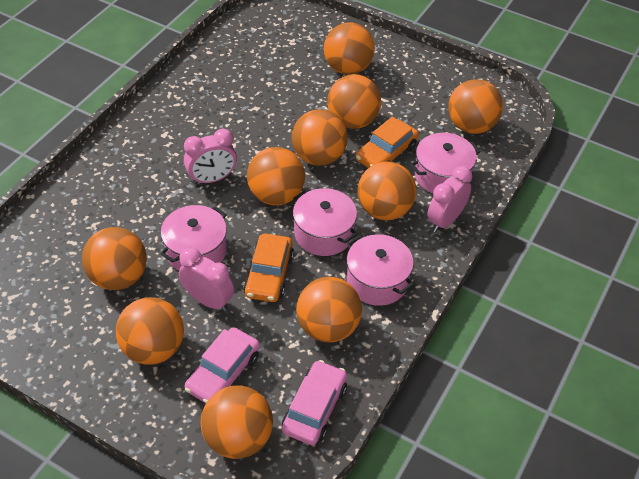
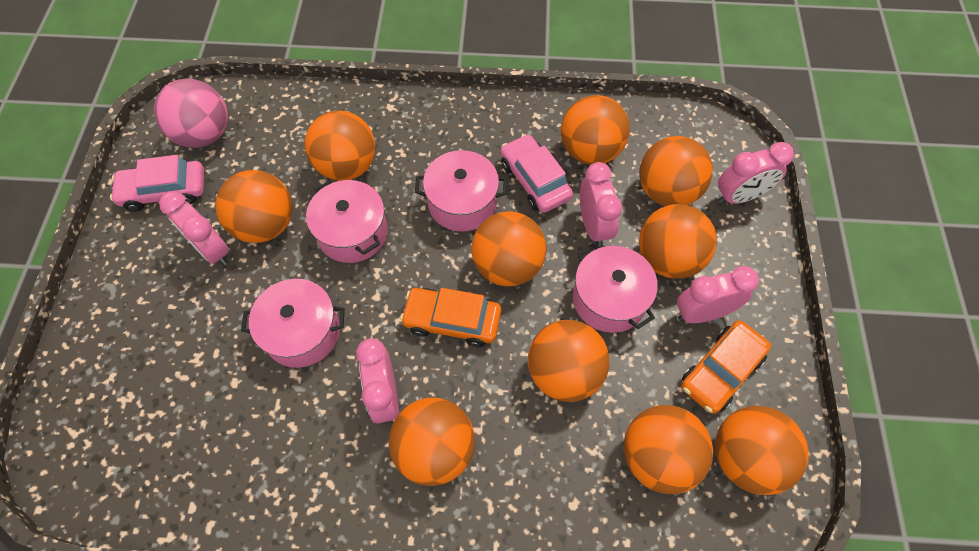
pink ball: none = 0 -> [154,78,228,148] = 1
pink clock: [179,247,234,311] [184,129,237,185] [427,166,472,232] = 3 -> [159,191,229,266] [356,338,399,423] [580,162,622,247] [677,266,759,323] [718,142,794,204] = 5

